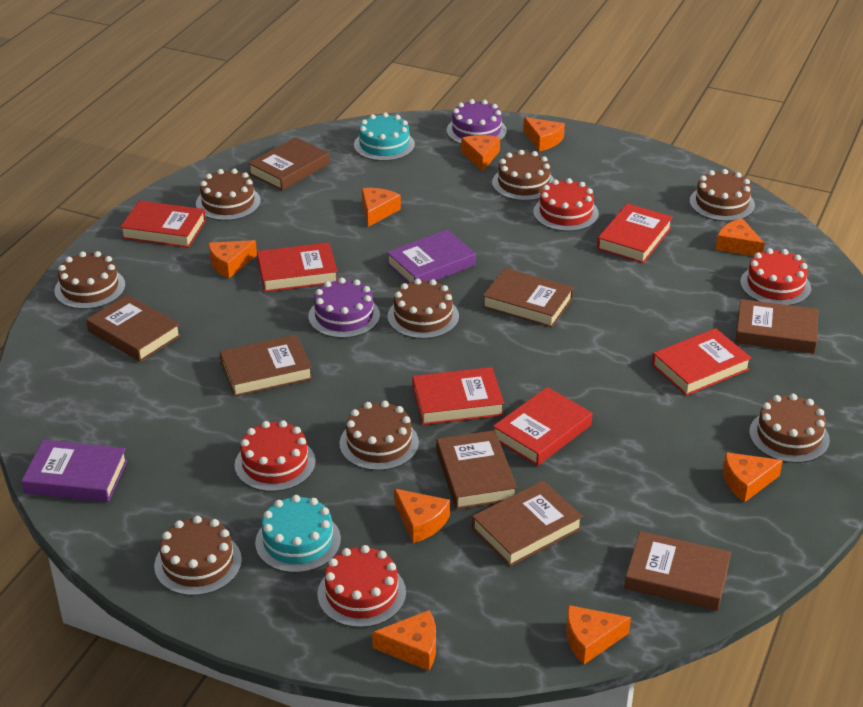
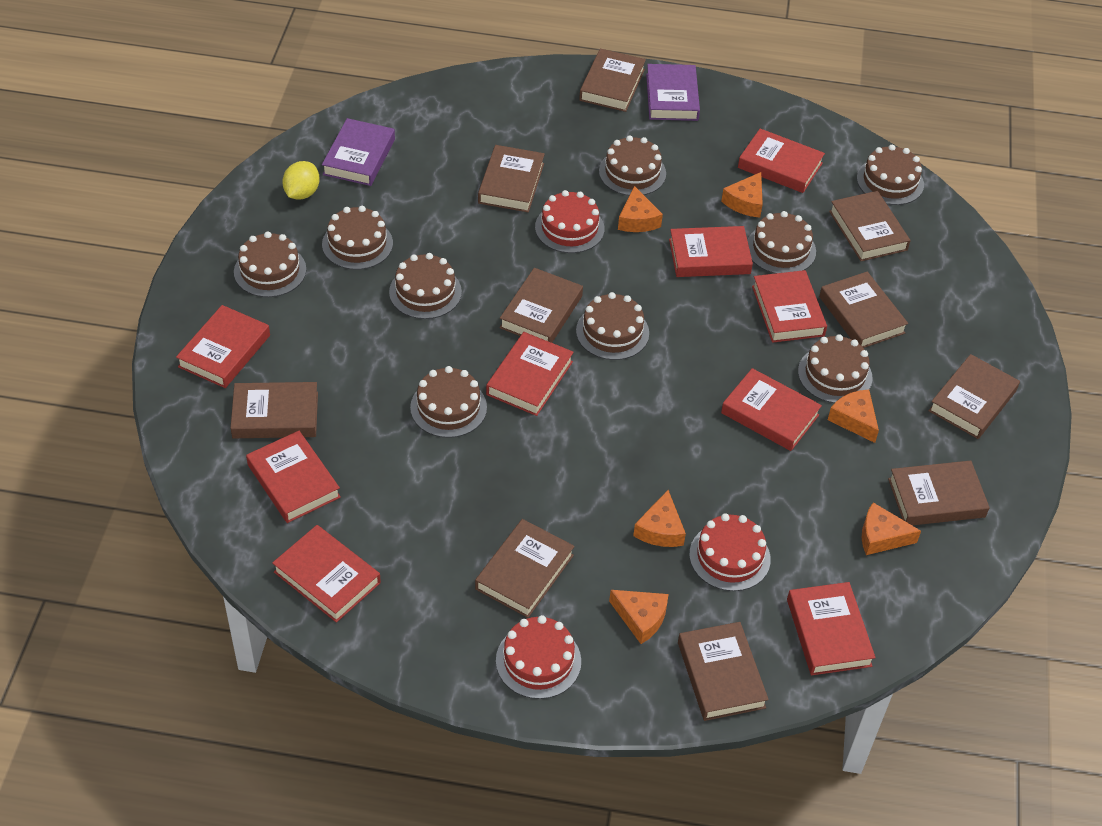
brown book: [86,295,181,362] [220,335,313,397] [248,137,329,191] [436,430,517,509] [472,480,583,566] [483,268,573,328] [624,531,731,611] [735,299,818,354] = 8 -> [230,382,318,438] [475,519,575,618] [478,145,545,212] [500,268,583,343] [579,48,646,112] [678,622,769,721] [819,271,908,348] [829,191,911,261] [888,461,990,525] [928,354,1020,439] = 10
brown cake: [54,251,125,309] [154,516,242,596] [196,169,261,221] [339,401,419,471] [387,279,459,339] [492,150,554,201] [690,169,755,221] [749,394,830,463] = 8 -> [234,232,306,297] [322,206,393,270] [389,253,462,319] [410,366,487,438] [576,292,649,360] [599,136,666,196] [747,211,816,274] [798,334,873,403] [857,145,924,205] = 9
orange cheese: [208,240,257,278] [362,188,401,227] [372,610,436,671] [394,489,450,543] [461,135,500,172] [523,117,565,151] [566,605,631,664] [716,218,765,256] [723,452,783,502] = 9 -> [609,590,669,644] [618,186,663,232] [633,490,686,547] [721,172,763,218] [828,390,879,443] [862,502,921,555] = 6
purple cake: [308,278,380,338] [447,99,507,144] = 2 -> none = 0
red book: [120,201,206,248] [257,242,337,292] [413,367,504,425] [493,387,592,466] [597,203,673,263] [652,328,751,396] = 6 -> [176,305,270,388] [246,431,341,523] [272,525,381,623] [486,332,574,416] [669,226,753,277] [721,368,822,451] [738,129,825,193] [752,270,827,343] [787,582,876,675] = 9
red cake: [235,420,316,492] [317,545,406,628] [533,178,599,231] [740,248,811,305] = 4 -> [496,615,581,699] [535,190,604,253] [689,513,771,591] = 3
turquoise cake: [255,495,341,573] [354,113,415,161] = 2 -> none = 0
yellow lemon: none = 0 -> [282,161,320,200] = 1

